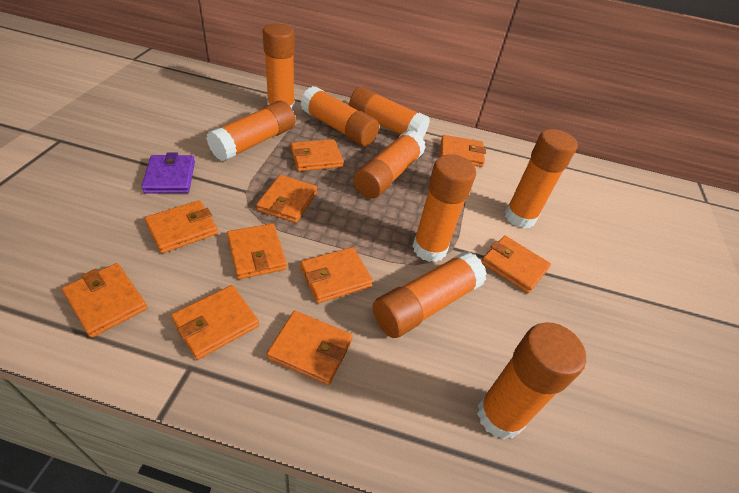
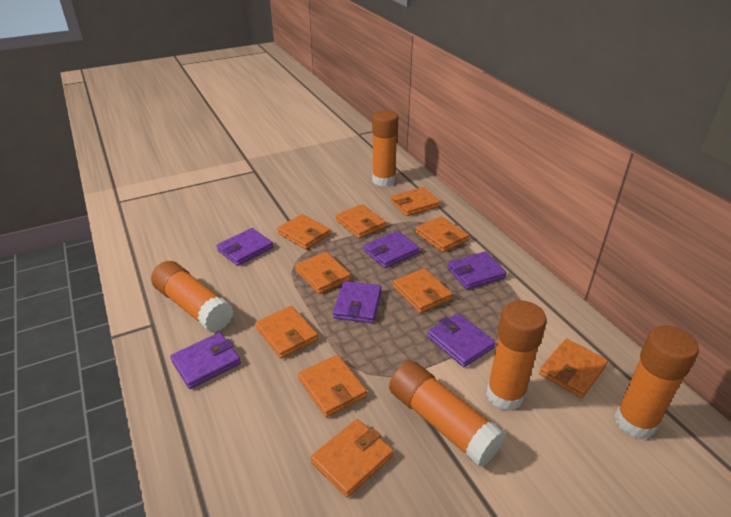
orange glue stick: [206,101,295,162] [263,24,295,112] [301,86,379,146] [349,86,430,137] [354,130,426,199] [373,251,487,338] [413,155,476,262] [477,322,586,440] [505,129,578,229] = 9 -> [151,261,234,332] [372,110,398,187] [389,361,506,467] [486,300,547,411] [615,325,699,439] = 5
purple wallet: [141,152,195,193] = 1 -> [170,332,241,389] [217,228,273,266] [333,281,382,323] [364,231,419,268] [427,313,496,367] [447,251,507,290] = 6

